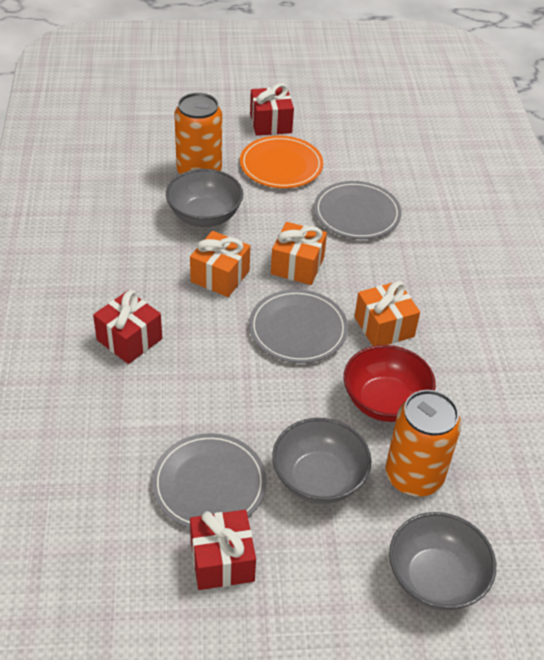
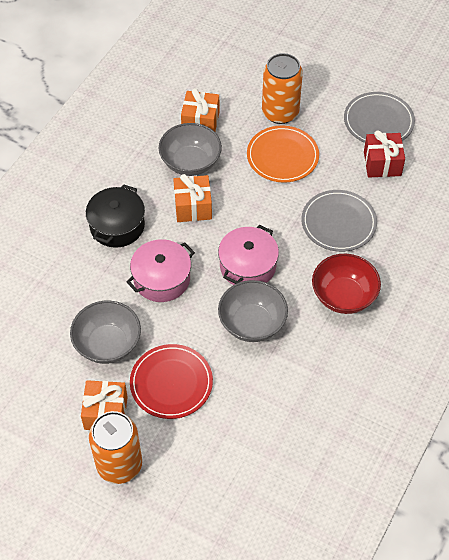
black pot: none = 0 -> [86,184,145,248] = 1
grey plate: [152,433,267,528] [249,289,348,363] [314,181,402,239] = 3 -> [301,190,377,252] [344,92,415,143] = 2
pink pot: none = 0 -> [126,239,195,302] [218,225,279,285] = 2
red gift: [93,290,162,364] [190,510,256,590] [250,83,294,136] = 3 -> [364,130,405,178] = 1
red plate: none = 0 -> [130,344,213,419] = 1

